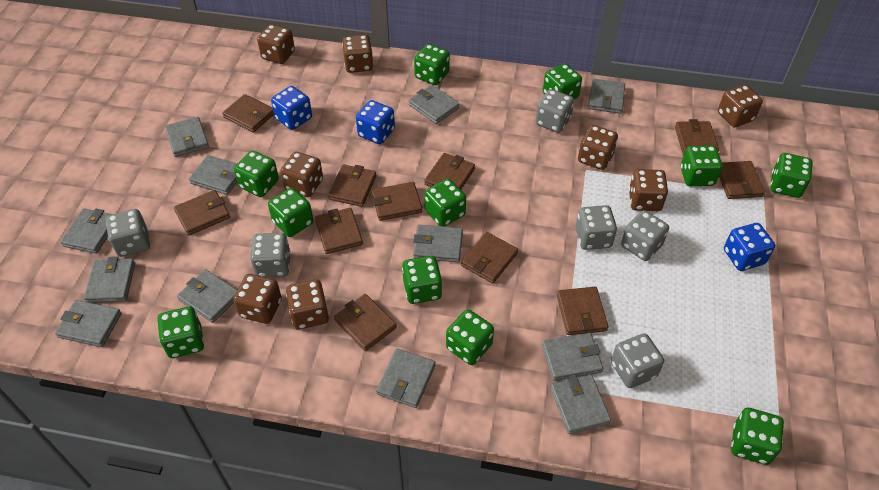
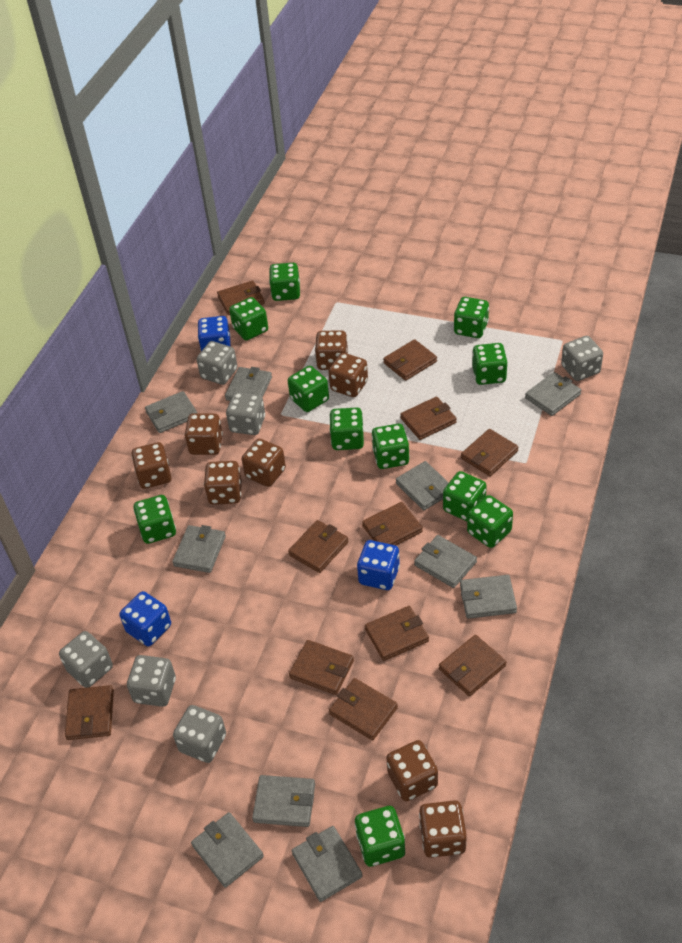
grey wallet: [55,300,122,347] [60,208,112,254] [84,257,135,303] [165,117,209,157] [177,269,237,323] [189,155,237,195] [376,348,435,408] [409,85,460,124] [413,225,463,262] [542,333,603,381] [550,374,611,434] [588,79,625,114] = 12 -> [145,391,197,433] [172,525,226,573] [191,812,264,888] [225,367,272,401] [252,775,315,827] [292,826,363,902] [396,461,449,511] [414,535,477,588] [460,575,517,619] [525,372,581,416] = 10

